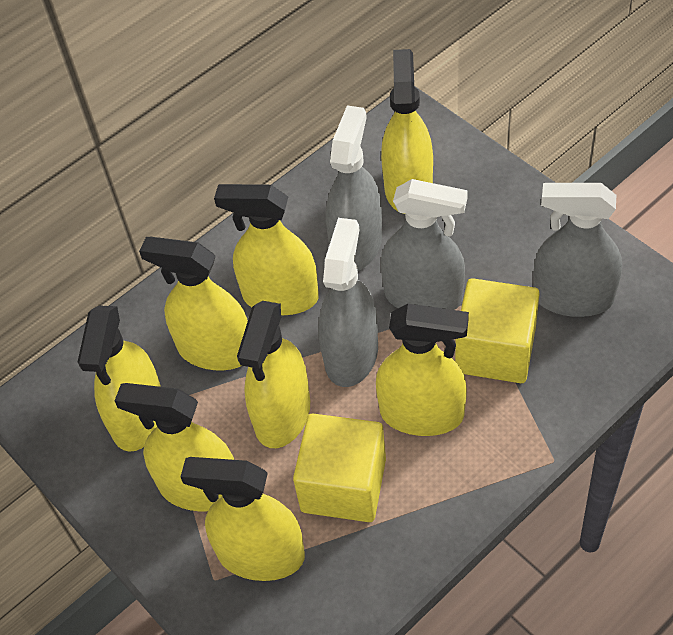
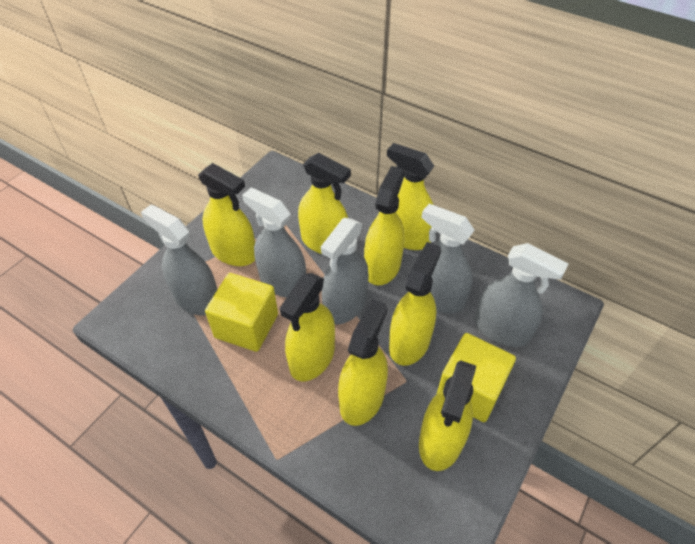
grey spray bottle: [318,218,378,387] [326,105,382,271] [381,179,468,310] [533,183,622,317] = 4 -> [141,205,217,316] [242,188,306,298] [321,218,369,325] [421,204,475,314] [475,243,568,347] = 5

